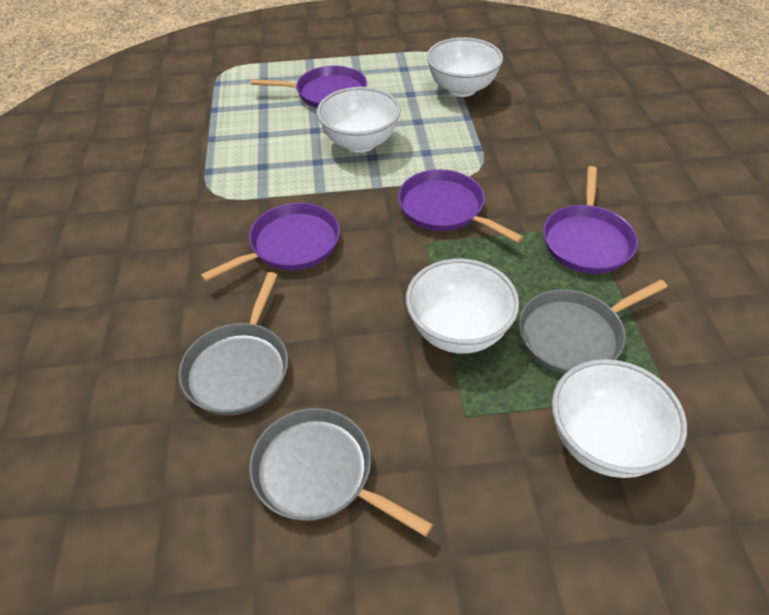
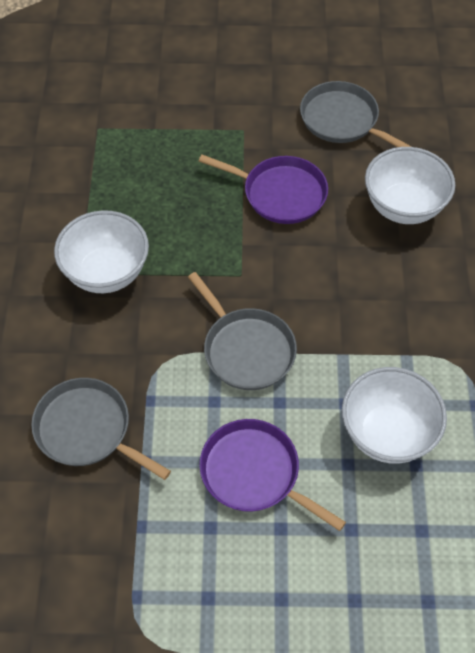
purple pan: [201,203,340,282] [251,65,367,108] [398,169,523,243] [543,166,638,274] = 4 -> [199,155,328,224] [199,419,346,531] = 2
white bowl: [317,87,401,153] [406,259,519,354] [426,37,503,97] [552,359,687,478] = 4 -> [54,210,149,293] [342,367,447,464] [365,147,455,224] = 3

